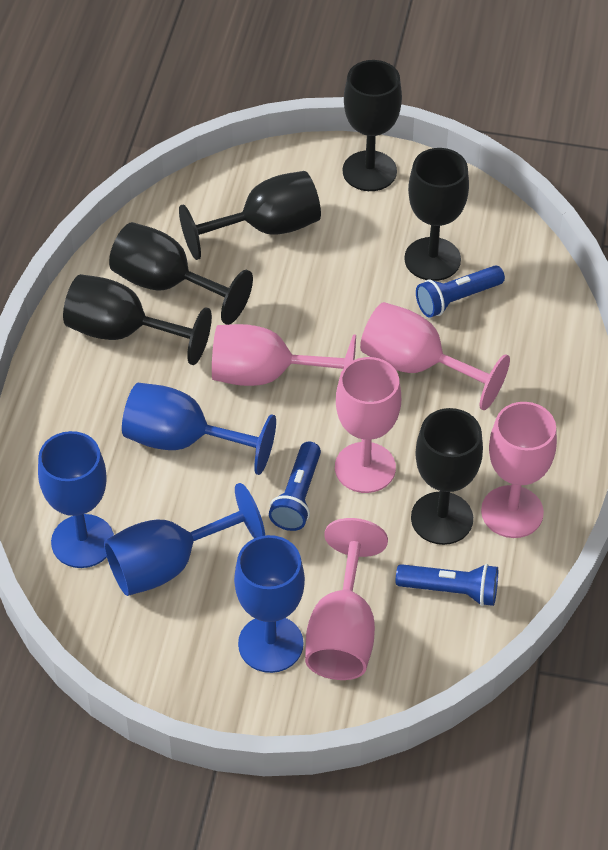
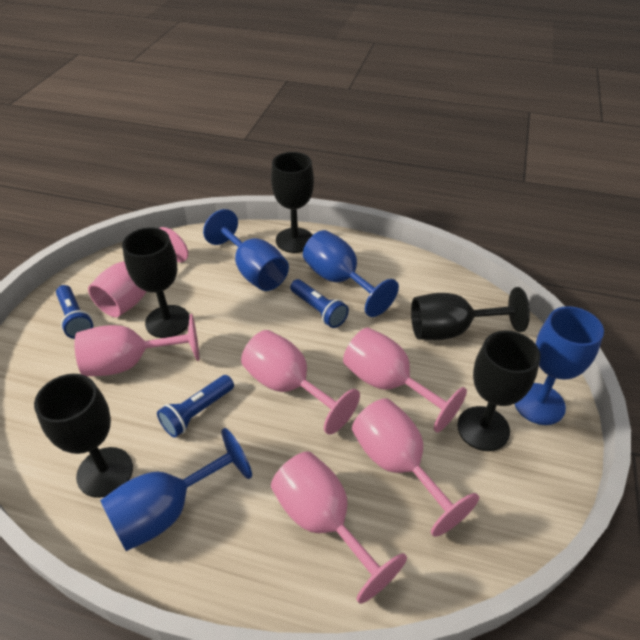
black goblet: [63,274,212,365] [109,222,253,325] [179,171,321,260] [342,60,402,191] [404,148,469,281] [411,408,483,545] = 6 -> [34,374,133,498] [122,227,190,338] [271,152,314,253] [411,287,530,340] [457,330,540,451] = 5
pink goblet: [212,324,356,386] [305,518,388,680] [335,357,401,493] [360,302,510,410] [481,402,557,538] = 5 -> [74,314,199,376] [88,227,188,317] [241,330,360,435] [271,451,407,604] [343,328,467,433] [352,398,479,537] = 6

